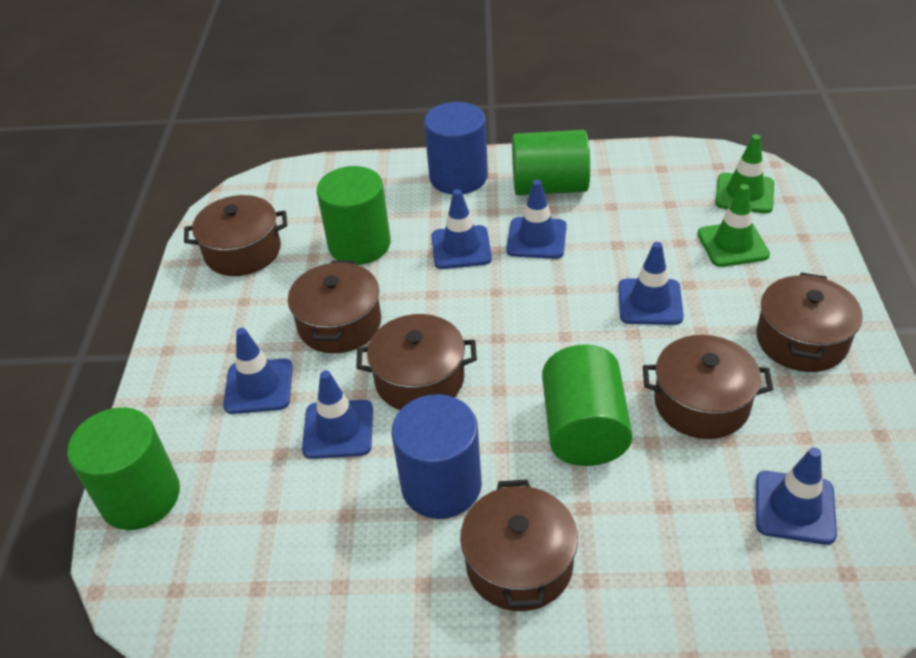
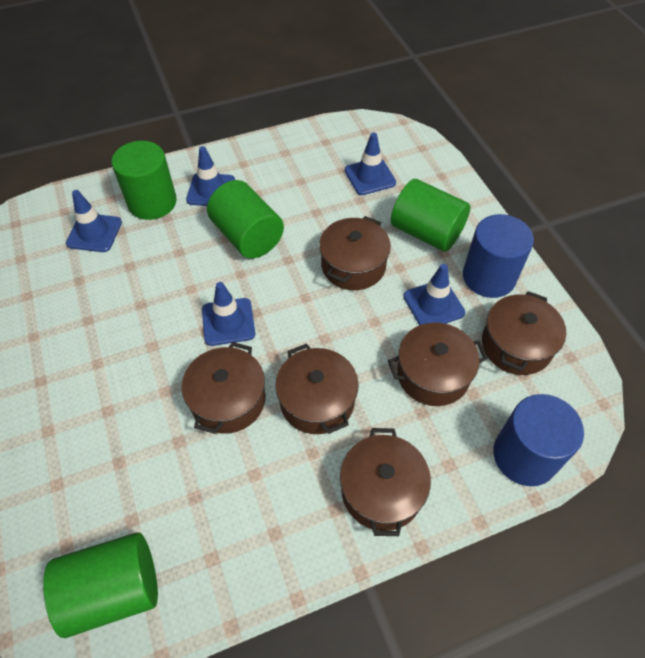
blue traffic cone: [223,328,293,414] [302,371,373,459] [431,189,492,269] [506,180,567,259] [618,242,684,325] [756,447,837,545] = 6 -> [66,190,122,252] [186,146,235,206] [202,282,255,346] [345,133,396,195] [403,264,465,325] = 5
green traffic cone: [697,184,770,267] [715,134,774,213] = 2 -> none = 0

